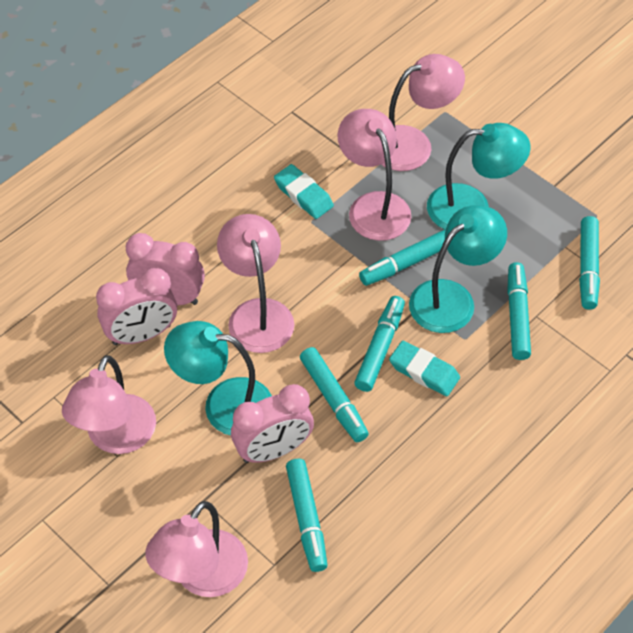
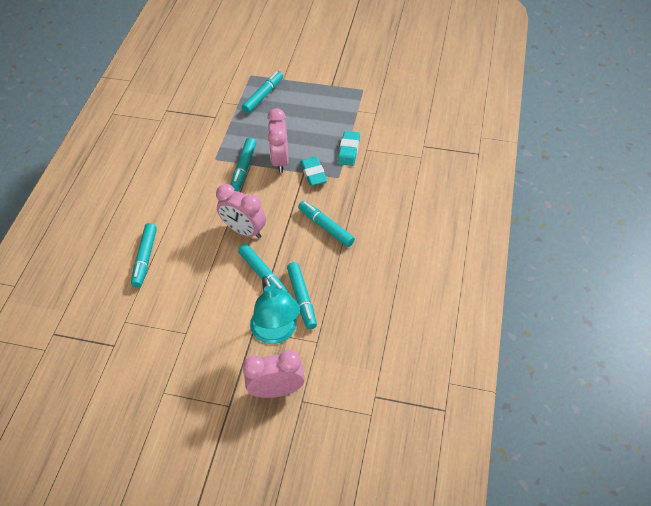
pink lamp: [62,355,156,454] [145,501,248,597] [217,214,294,353] [338,109,411,241] [381,54,465,171] = 5 -> none = 0
turquoise lamp: [164,321,272,436] [409,205,507,333] [427,123,530,229] = 3 -> [250,276,300,344] = 1

